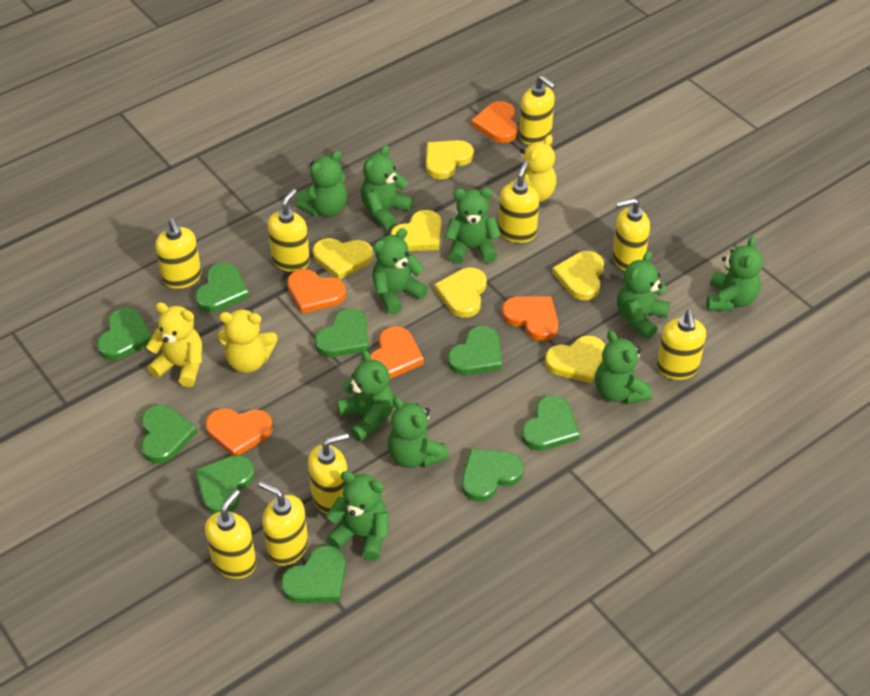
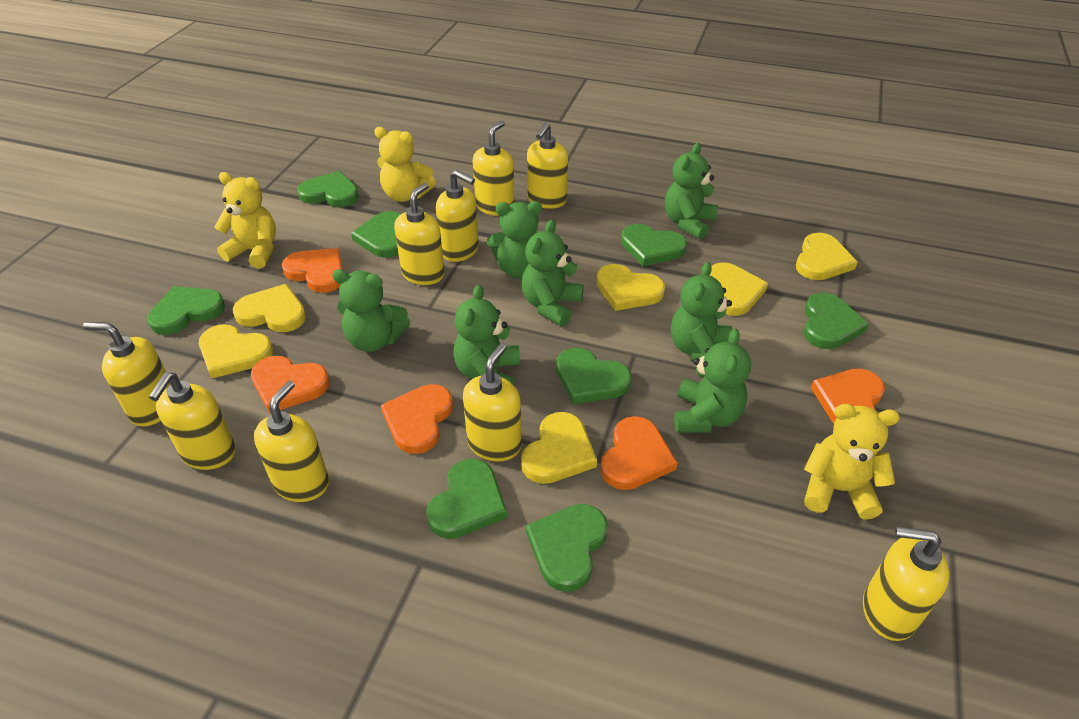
green heart: [97,308,152,360] [141,405,197,463] [195,263,249,312] [195,455,255,514] [281,545,346,603] [315,309,369,357] [448,326,502,375] [462,449,524,502] [521,396,580,451] = 9 -> [147,286,225,335] [297,171,359,207] [351,211,401,258] [426,459,507,539] [526,504,608,592] [556,348,632,404] [621,224,687,266] [803,293,869,349] = 8
green teddy bear: [296,151,347,217] [326,471,389,561] [337,350,394,441] [361,145,413,230] [372,228,428,315] [387,397,449,468] [445,188,501,264] [595,330,652,404] [617,251,670,339] [706,236,763,311] = 10 -> [332,269,410,352] [453,285,520,385] [487,201,542,279] [522,220,584,326] [665,143,718,239] [671,262,733,362] [674,329,751,433] = 7

